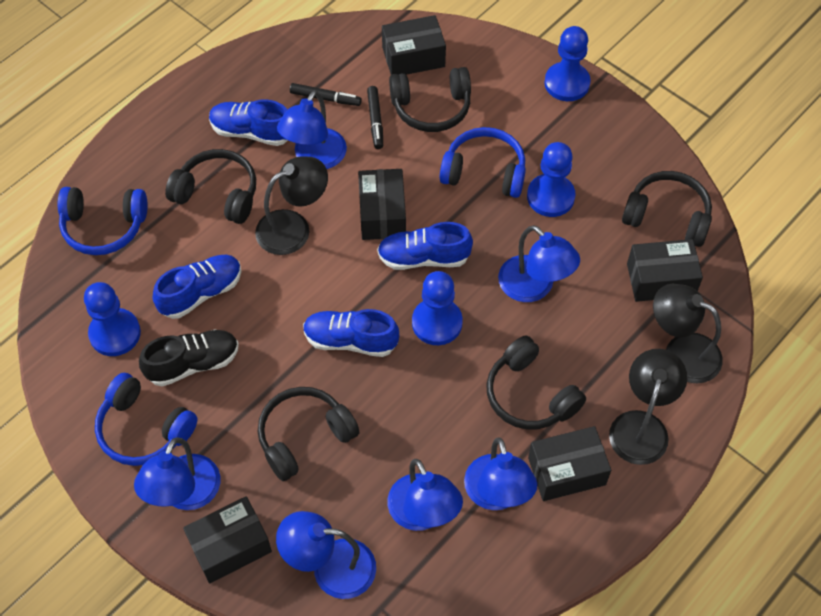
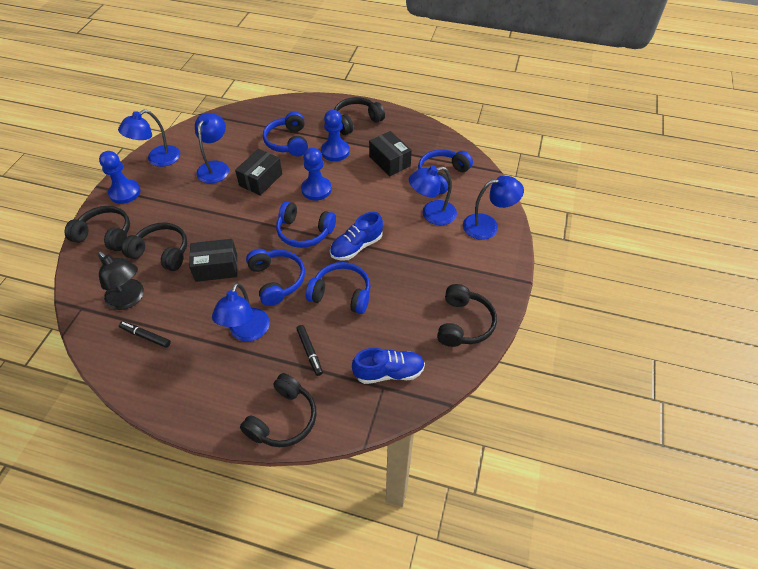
black box: [183,496,272,583] [358,169,406,240] [382,15,446,75] [528,426,611,501] [627,239,703,302] = 5 -> [189,239,237,282] [235,149,282,196] [369,131,412,176] = 3
black lamp: [255,156,328,255] [609,349,687,465] [653,284,723,384] = 3 -> [98,251,144,310] = 1
black shoe: [139,329,239,386] = 1 -> none = 0
blue headphones: [58,187,148,255] [95,373,198,466] [440,127,526,198] = 3 -> [246,249,305,306] [263,112,308,156] [276,201,336,248] [306,262,370,314] [418,149,473,194] = 5
blue lamp: [134,438,220,510] [276,511,376,599] [277,90,347,169] [387,459,463,531] [464,437,537,510] [498,225,580,302] = 6 -> [118,110,180,167] [195,113,229,183] [212,283,270,341] [409,166,457,225] [463,176,524,240] = 5
blue pawn: [84,282,141,356] [412,271,463,345] [527,142,576,217] [544,26,591,101] = 4 -> [99,151,141,204] [301,148,332,200] [321,110,350,161] = 3
blue shoe: [153,255,242,319] [209,99,288,146] [303,309,399,357] [377,222,473,270] = 4 -> [330,212,383,261] [352,348,425,384] = 2

